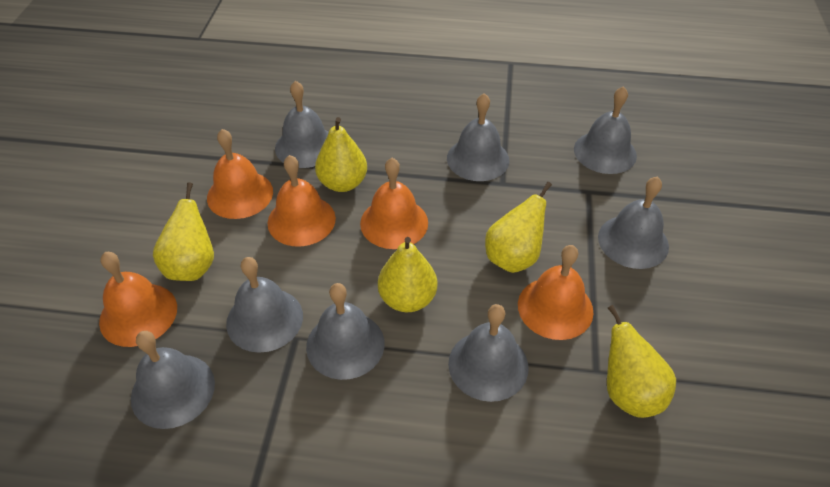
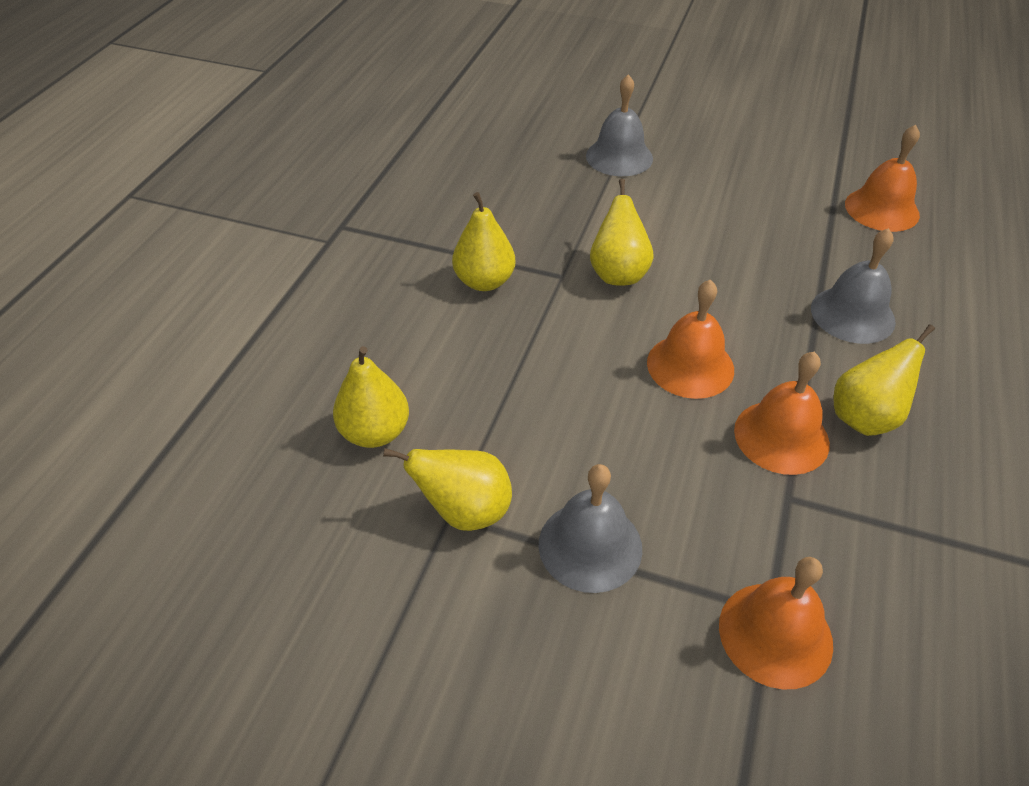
grey bell: [131,331,215,429] [226,257,303,353] [275,81,329,168] [306,283,385,380] [447,93,509,181] [448,304,529,402] [574,86,637,174] [598,177,669,269] = 8 -> [539,464,642,593] [586,74,653,176] [811,228,896,344] = 3
orange bell: [99,252,177,347] [207,129,273,219] [268,155,336,246] [360,158,428,249] [518,245,594,340] = 5 -> [647,280,734,399] [719,557,833,689] [734,352,830,475] [845,125,920,232] = 4

